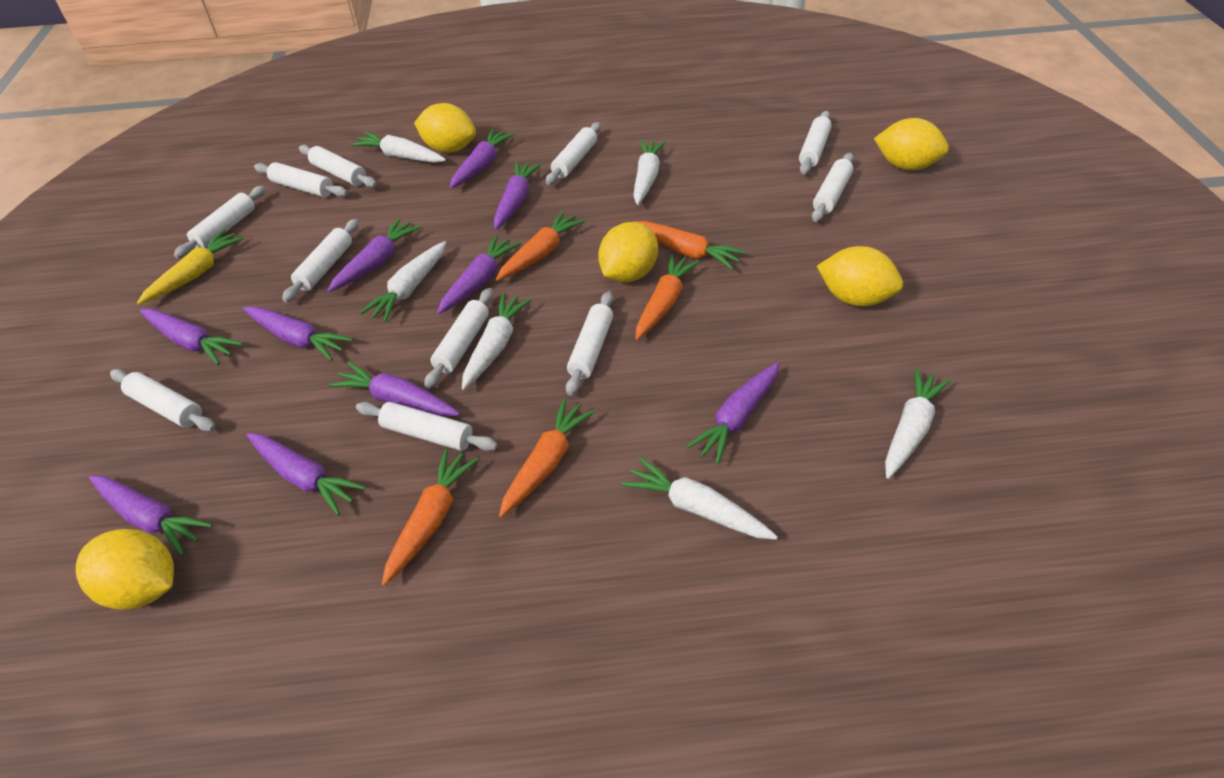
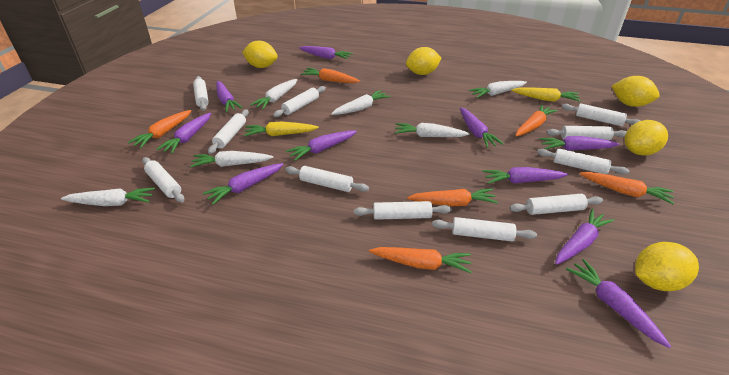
orange carrot: [382,449,479,586] [496,211,585,281] [499,399,595,517] [633,221,746,270] [635,254,700,340] = 5 -> [128,110,191,148] [301,68,360,83] [369,247,472,273] [407,188,498,206] [515,104,558,136] [580,172,674,204] = 6
yellow carrot: [137,229,244,305] = 1 -> [244,122,319,137] [511,87,581,102] = 2

